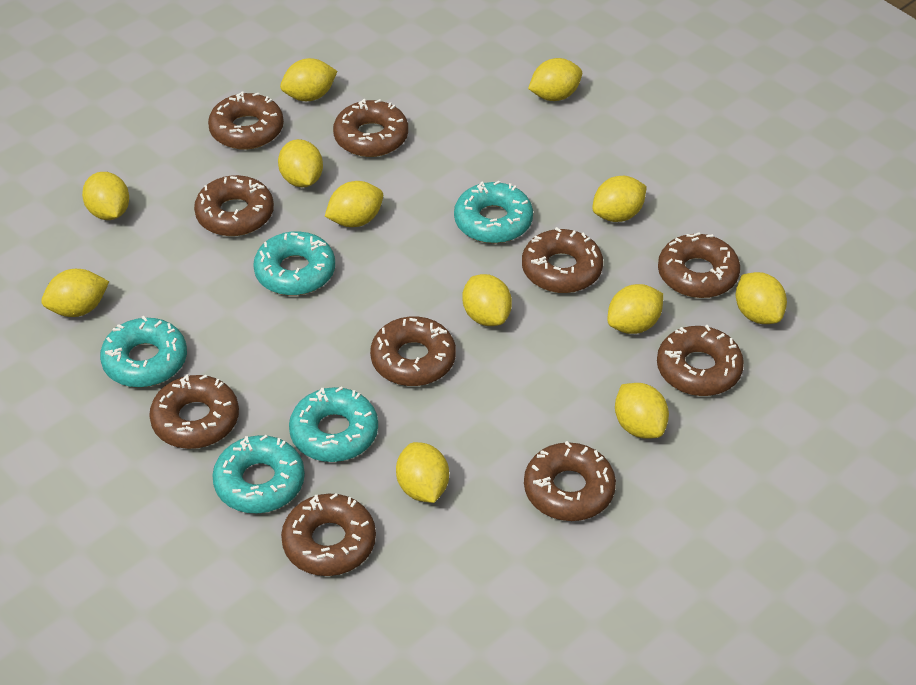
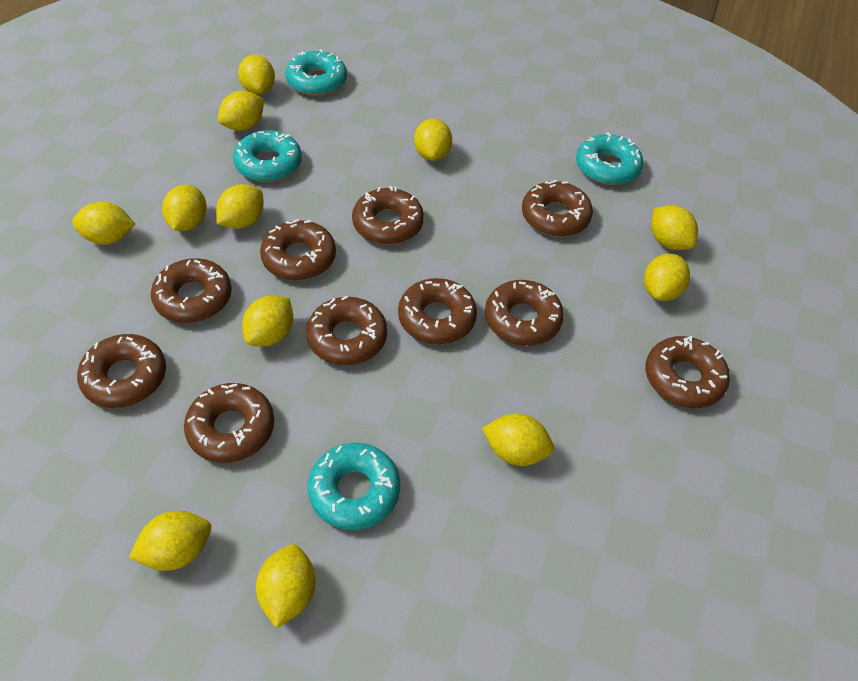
turquoise donut: [100,316,187,388] [212,435,305,513] [253,231,335,296] [289,387,378,462] [454,181,533,243] = 5 -> [233,130,302,182] [285,49,347,96] [307,443,400,530] [576,132,643,185] = 4

